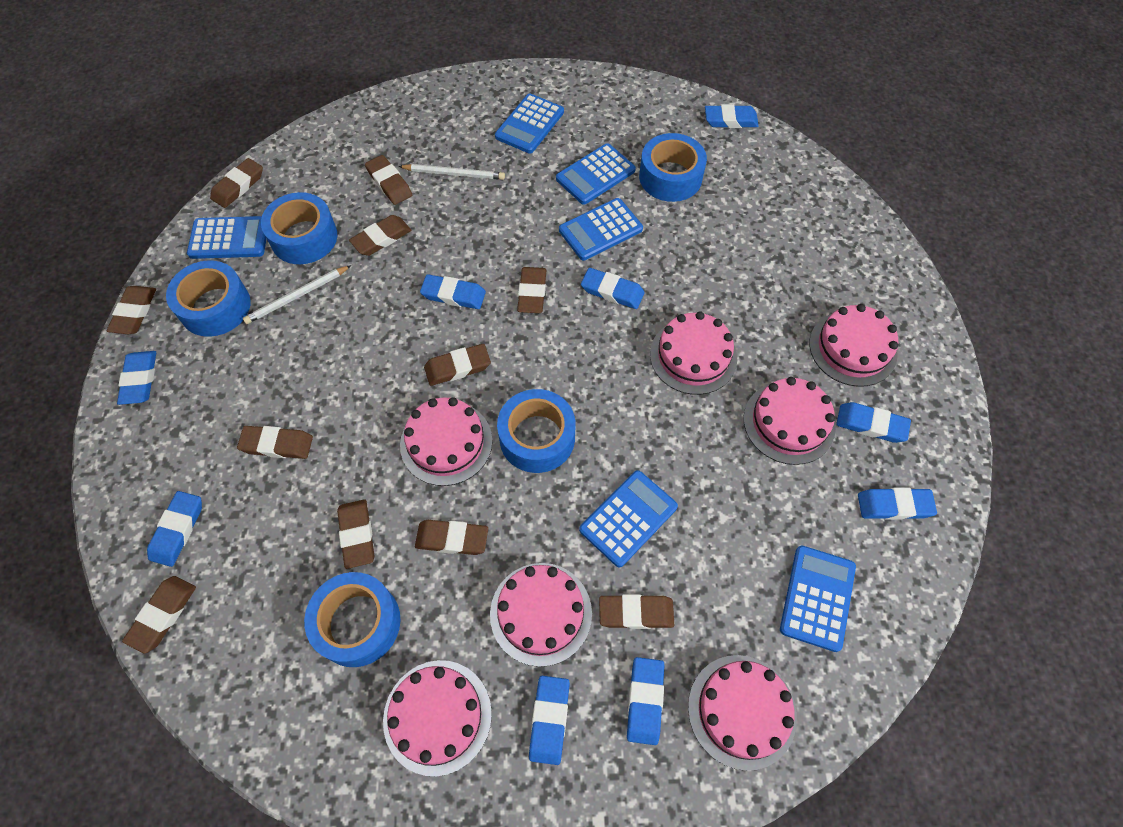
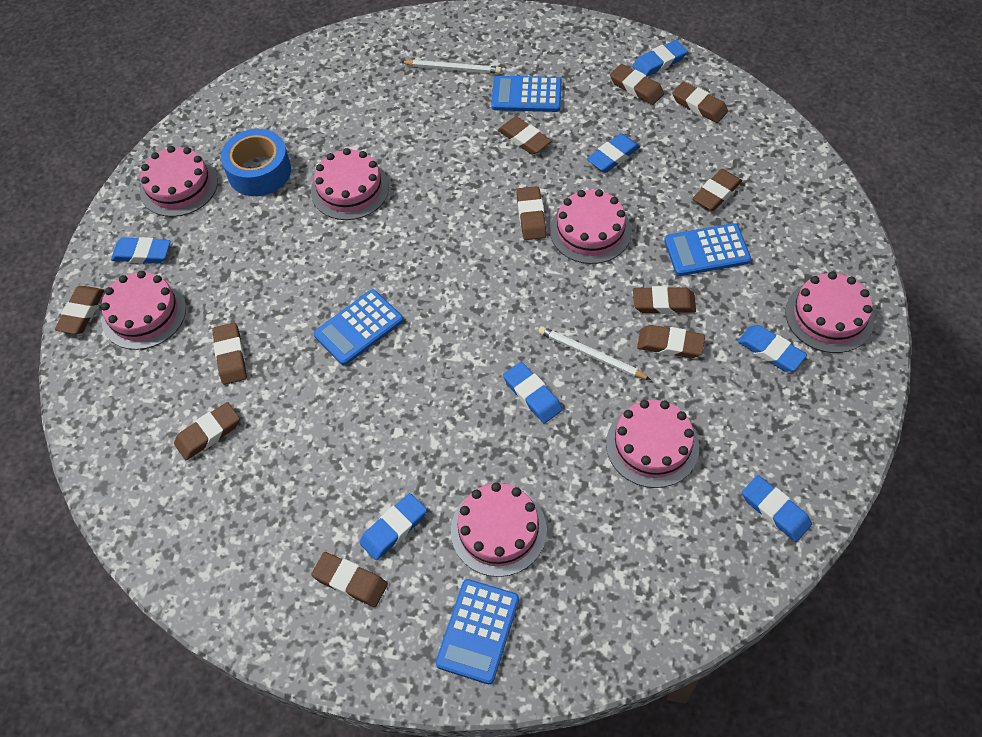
blue calculator: [187,216,266,259] [495,94,564,153] [556,143,636,205] [559,198,643,261] [579,470,678,568] [780,545,856,652] = 6 -> [313,289,403,365] [436,579,519,684] [491,76,562,112] [664,223,751,276] = 4
blue eraser: [117,351,156,405] [147,491,202,567] [420,274,486,309] [529,676,570,765] [581,268,645,309] [627,657,665,745] [705,104,759,128] [836,402,911,443] [858,488,937,520] = 9 -> [111,237,171,263] [360,493,427,560] [503,362,563,424] [587,133,640,173] [632,40,688,77] [738,325,807,372] [742,475,812,542] = 7
blue tape: [166,260,251,337] [261,192,337,264] [304,572,401,667] [497,389,576,473] [639,133,707,202] = 5 -> [221,129,291,196] = 1

